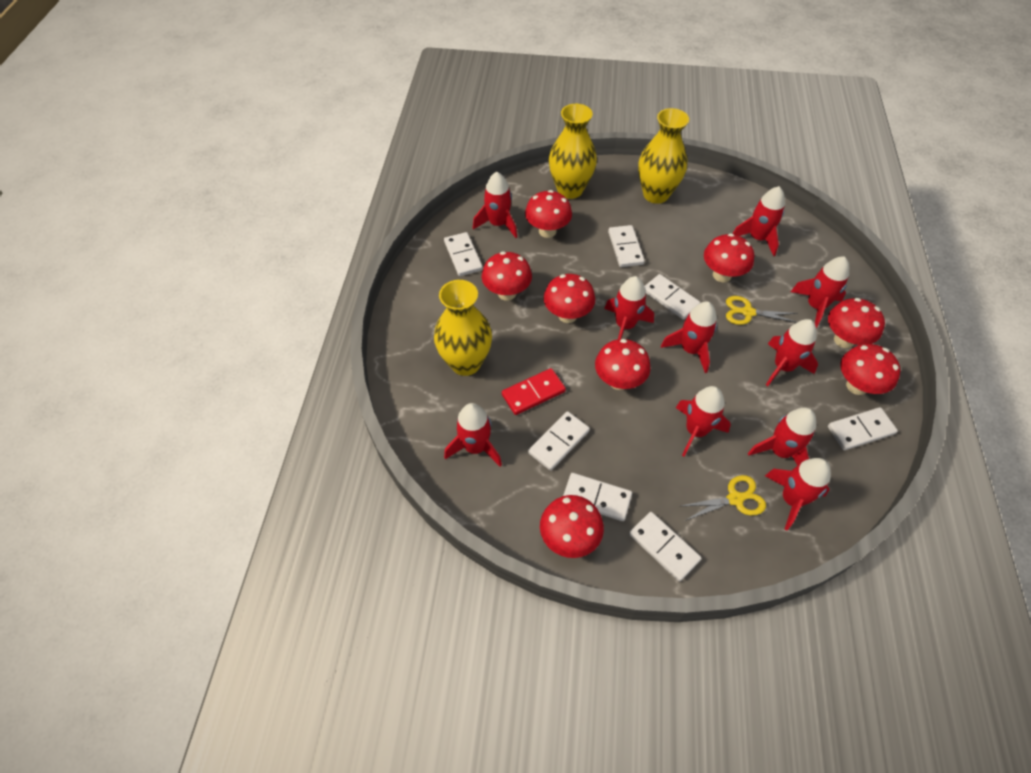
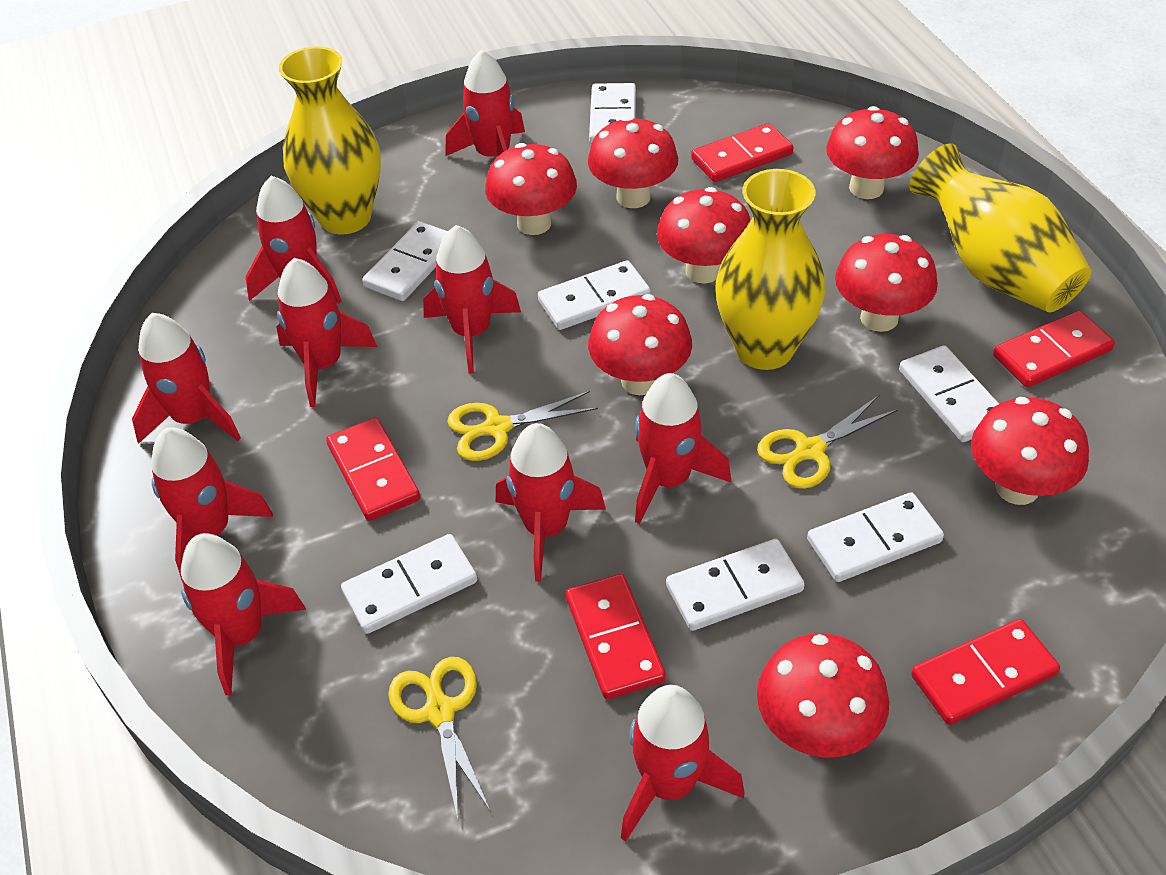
red domino: [502,368,566,415] = 1 -> [326,418,420,521] [566,574,666,699] [691,123,793,182] [911,619,1060,725] [993,311,1115,387] = 5
yellow scissors: [681,475,766,520] [726,296,798,325] = 2 -> [388,657,491,819] [447,391,598,461] [757,395,898,489] = 3

